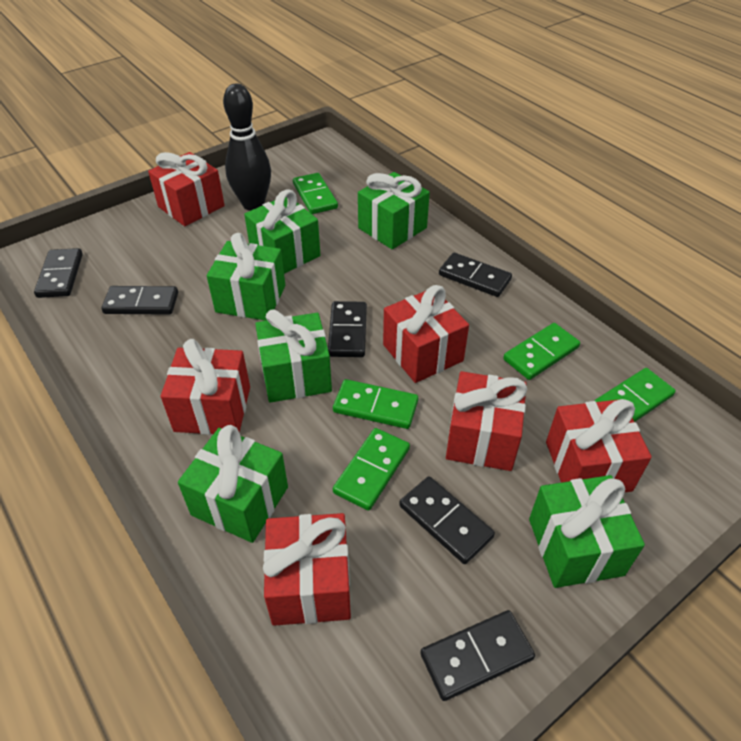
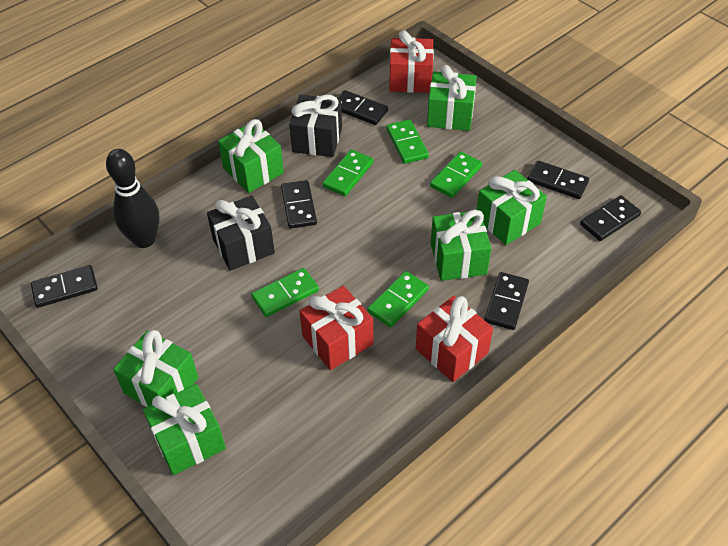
black gift: none = 0 -> [207,195,275,271] [289,95,342,157] = 2
red gift: [148,152,225,226] [161,339,250,435] [263,513,351,626] [383,285,469,383] [446,371,527,471] [546,399,652,492] = 6 -> [300,285,373,370] [389,31,434,93] [416,296,493,382] = 3

